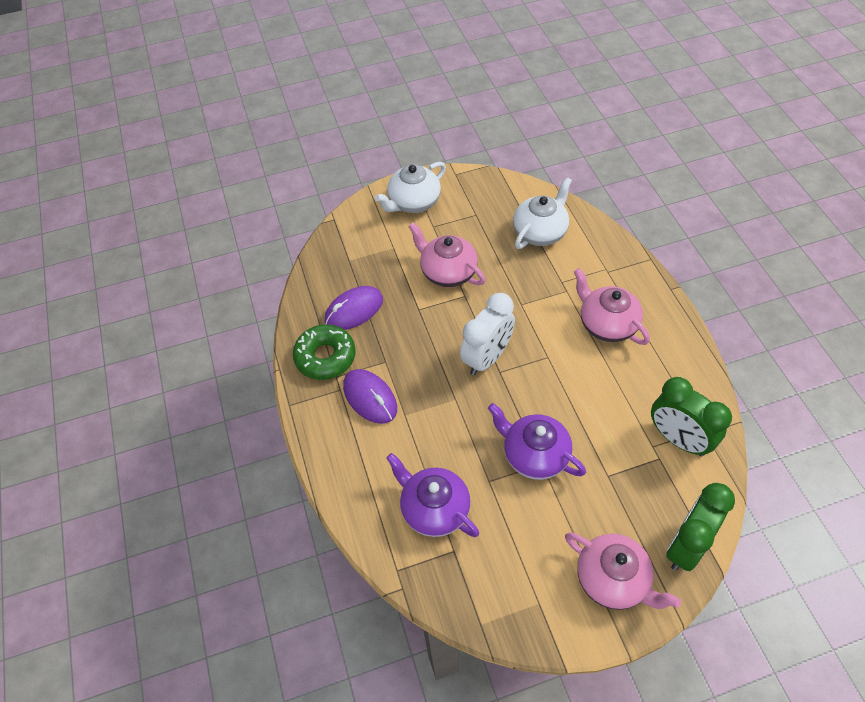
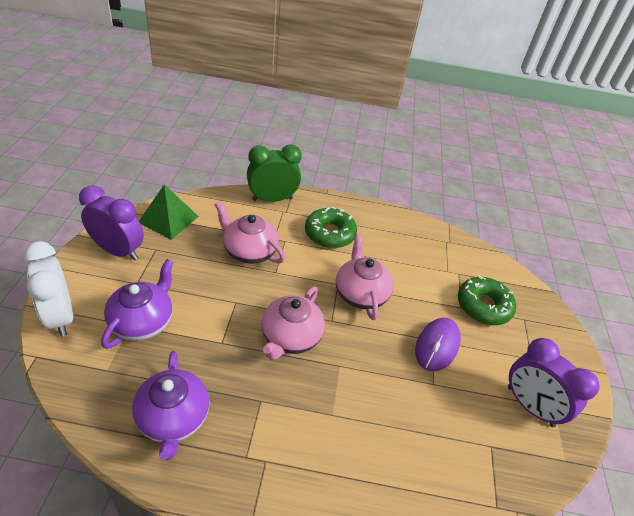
green clock: [651,377,732,456] [666,483,735,571] = 2 -> [247,144,302,202] = 1
green donut: [293,324,356,380] = 1 -> [305,207,357,248] [458,275,516,325] = 2
green pyramid: none = 0 -> [139,185,199,240] = 1
purple clock: none = 0 -> [79,185,144,261] [508,338,600,427] = 2
purple mouse: [325,286,383,330] [343,369,397,424] = 2 -> [415,318,461,371] = 1
white teapot: [375,162,446,213] [513,177,572,249] = 2 -> none = 0

